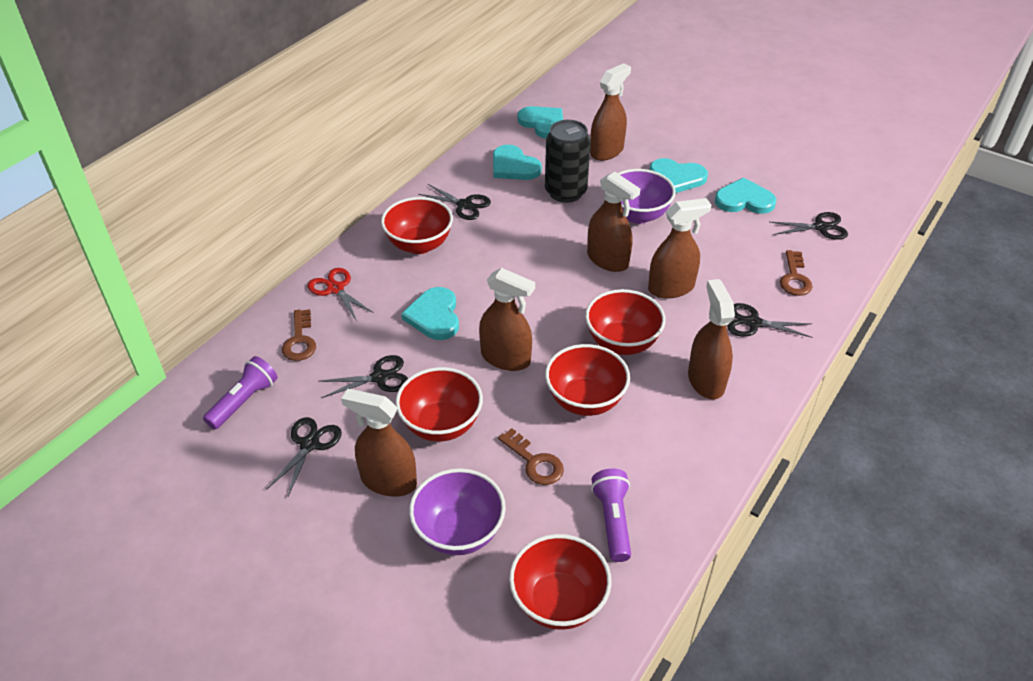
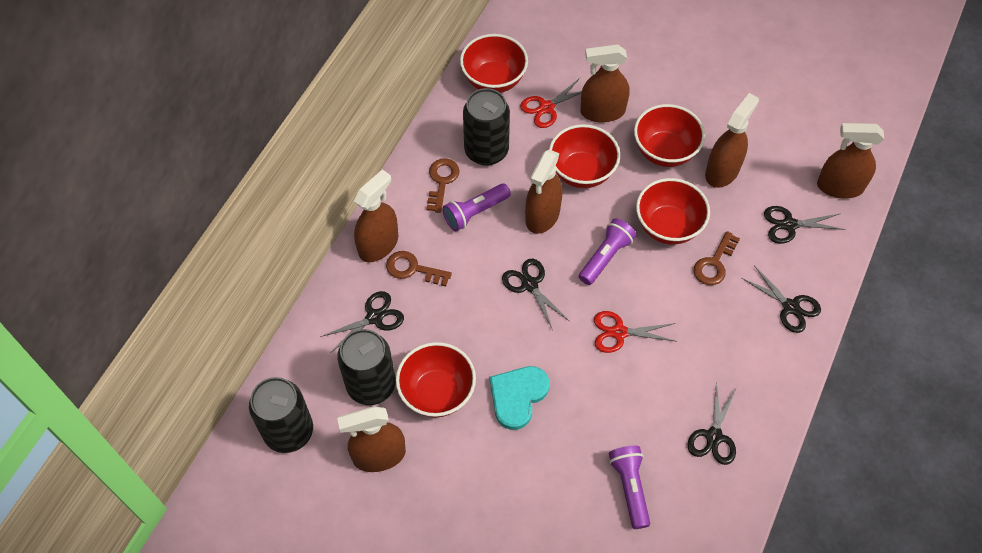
black can: [545,120,591,203] = 1 -> [249,377,313,453] [337,329,396,405] [463,88,510,166] = 3
purple bowl: [409,468,506,555] [618,169,676,224] = 2 -> none = 0
purple flashlight: [203,356,278,429] [591,469,631,562] = 2 -> [442,183,511,231] [579,218,636,285] [609,446,650,529] = 3
red scissors: [307,268,374,321] = 1 -> [520,78,582,128] [594,311,677,353] = 2
turquoise heart: [401,287,459,340] [493,144,542,180] [517,106,563,138] [649,158,708,193] [715,178,776,214] = 5 -> [490,366,550,430] = 1

